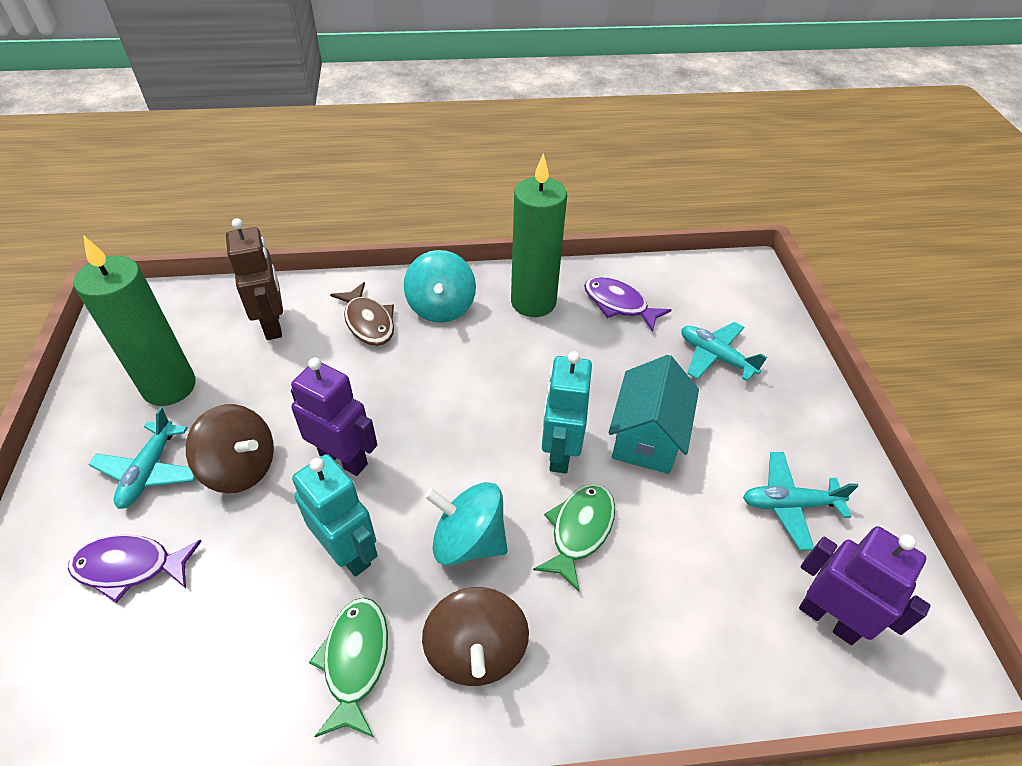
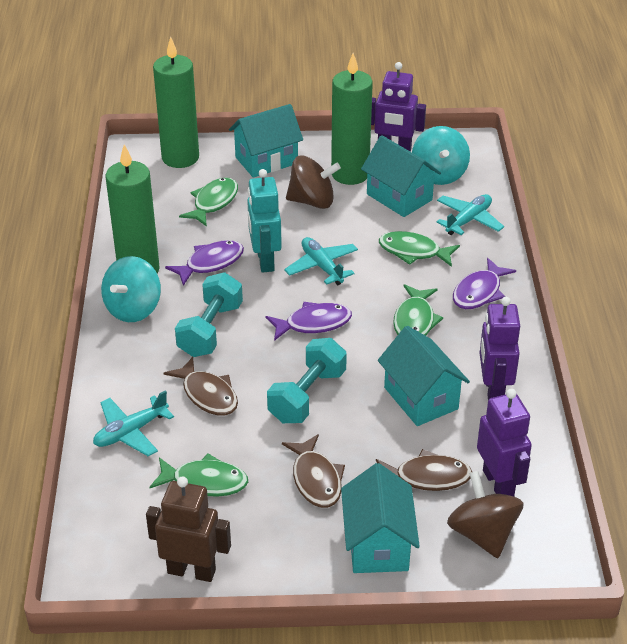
brown fish: [330,282,394,346] = 1 -> [163,357,238,416] [282,434,345,508] [376,449,472,491] = 3
green candle: [74,236,196,406] [511,154,567,317] = 2 -> [106,144,160,273] [153,37,199,168] [331,53,373,185] = 3
green fish: [309,597,388,737] [533,483,615,592] = 2 -> [150,454,248,497] [179,177,238,227] [379,231,460,267] [393,284,443,336] = 4
purple fish: [68,534,202,603] [584,277,671,332] = 2 -> [165,240,244,286] [266,302,352,341] [453,258,516,309] = 3
purple robot: [291,358,377,476] [799,526,931,645] = 2 -> [371,62,426,152] [477,389,532,496] [480,297,520,400] = 3
turquoise dumbbell: none = 0 -> [175,272,243,357] [267,338,347,423] = 2
turquoise house: [608,355,699,474] = 1 -> [229,104,303,178] [341,463,420,573] [361,135,441,217] [378,326,470,426] = 4
turquoise robot: [292,454,378,577] [542,351,592,474] = 2 -> [247,169,282,273] = 1

